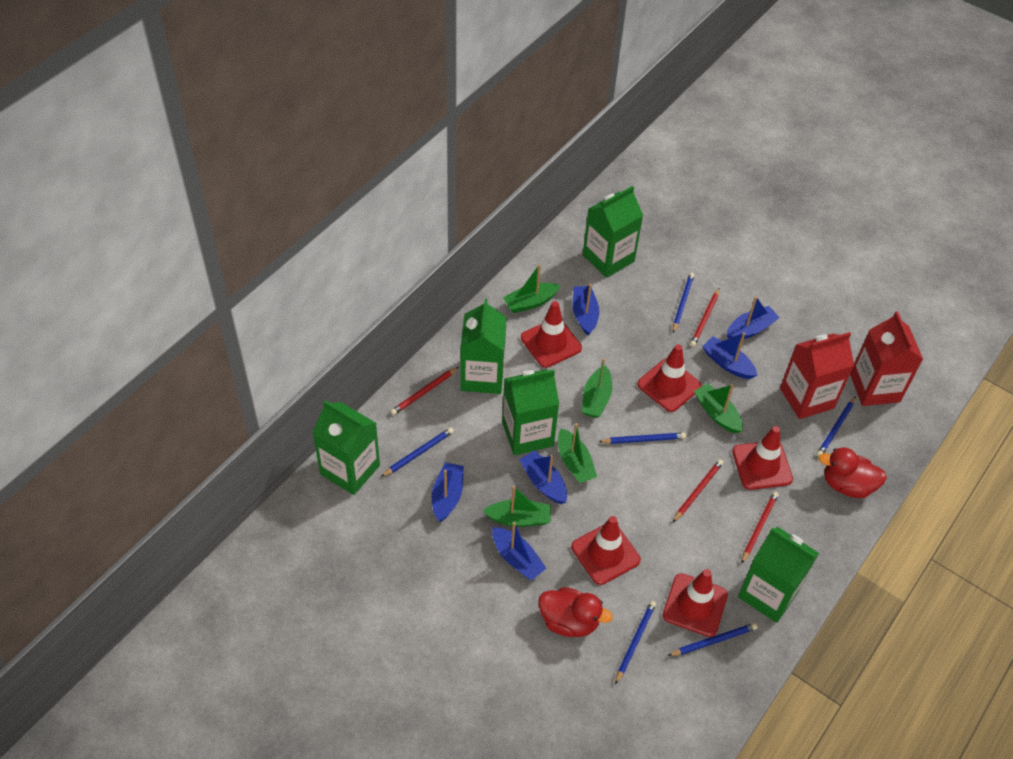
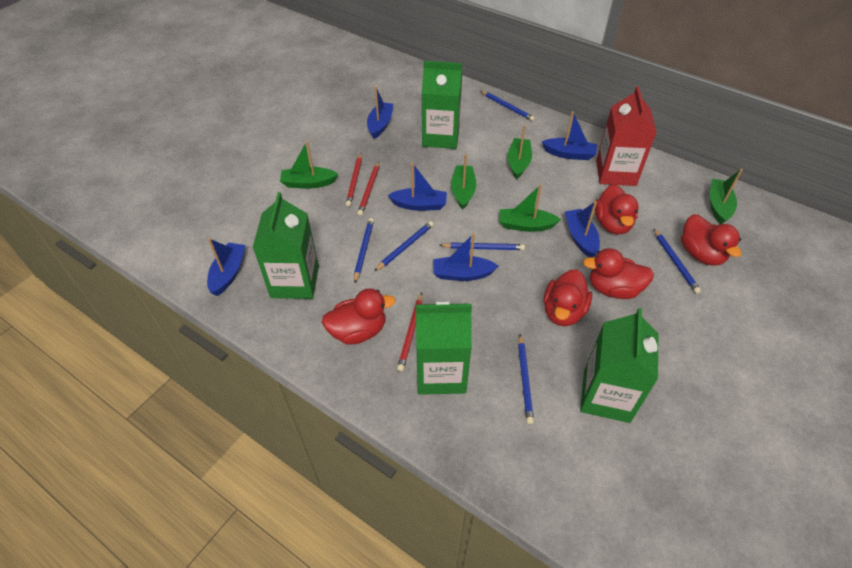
green carton: [312,400,380,495] [460,298,507,394] [502,369,559,455] [583,186,643,278] [738,527,819,623] = 5 -> [253,192,319,299] [416,300,472,395] [422,61,462,149] [580,308,658,423] = 4
red carton: [780,332,854,419] [850,311,923,406] = 2 -> [596,86,657,186] = 1
red duck: [538,587,613,637] [818,447,887,498] = 2 -> [322,289,396,344] [544,269,592,326] [583,248,654,299] [595,184,639,235] [681,214,741,266] = 5
red pencil: [391,367,458,415] [673,459,723,522] [690,288,719,347] [741,491,779,564] = 4 -> [346,153,362,207] [357,161,379,216] [397,293,422,371] = 3
red traffic cone: [521,301,582,368] [571,516,641,585] [637,344,701,412] [663,569,728,637] [732,426,793,490] = 5 -> none = 0

